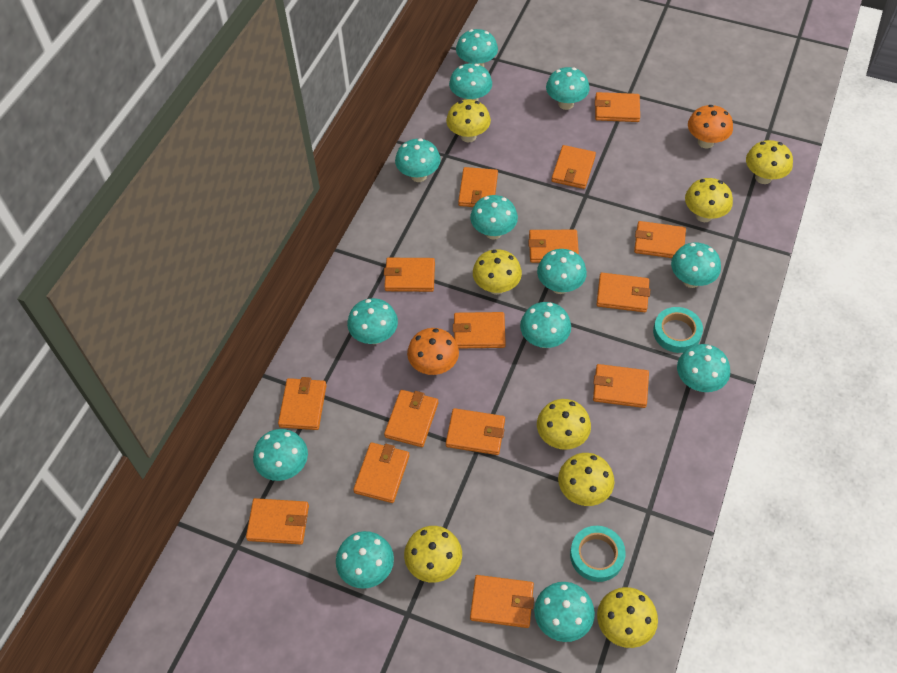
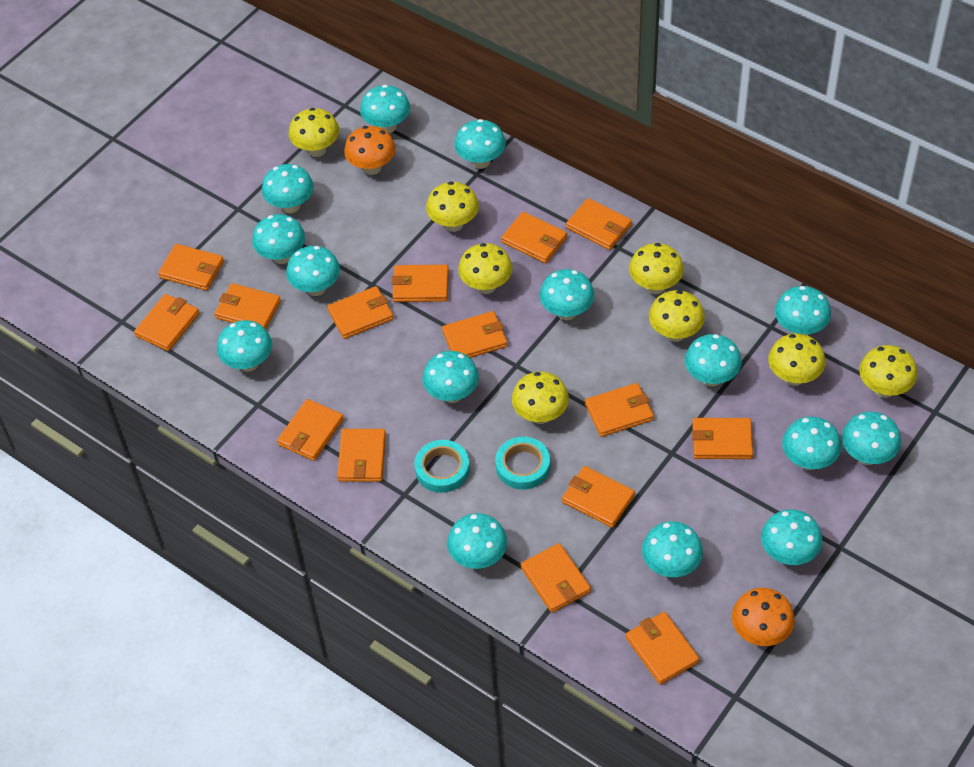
turquoise mushroom: [253,429,308,481] [336,531,394,589] [347,298,398,344] [395,138,441,182] [449,63,492,101] [456,29,498,67] [470,195,518,240] [520,302,571,348] [534,582,595,642] [537,249,587,294] [546,67,590,110] [671,242,721,288] [677,344,730,392] = 13 -> [217,320,272,372] [252,214,305,264] [262,164,314,213] [286,246,340,296] [360,85,410,133] [422,351,479,403] [447,513,507,569] [454,119,506,169] [540,269,594,320] [642,521,703,577] [685,334,742,386] [761,509,822,565] [775,286,831,335] [782,417,842,470] [842,412,901,465] = 15

